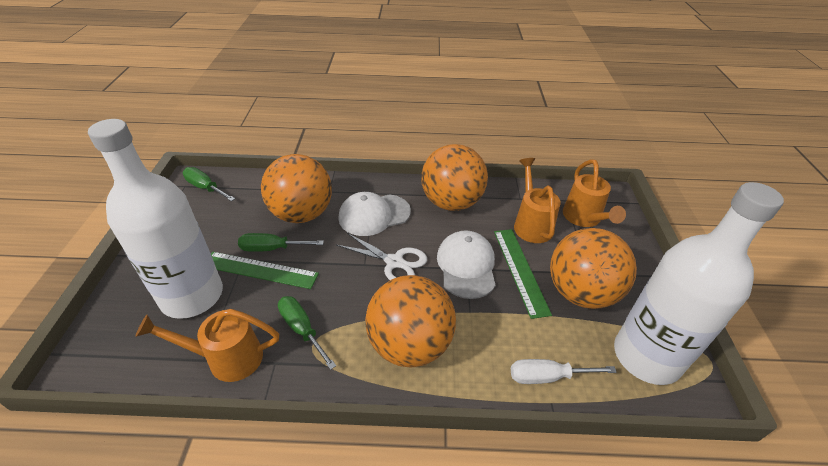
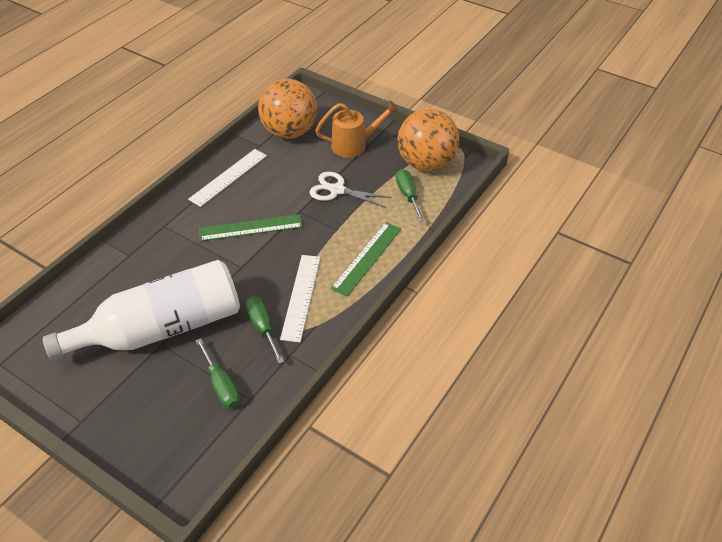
orange ball: [261,154,332,223] [365,275,456,368] [421,144,488,211] [550,228,637,309] = 4 -> [258,79,317,139] [398,109,459,171] = 2
orange watering can: [135,309,279,382] [514,158,560,243] [563,159,626,227] = 3 -> [315,100,399,158] = 1
white bottle: [88,119,223,319] [614,182,784,385] = 2 -> [43,260,240,360] = 1
white cap: [338,192,411,236] [437,230,496,299] = 2 -> none = 0
white ruler: none = 0 -> [188,149,267,207] [280,255,320,342] = 2
white screwdriver: [511,359,617,384] = 1 -> none = 0

